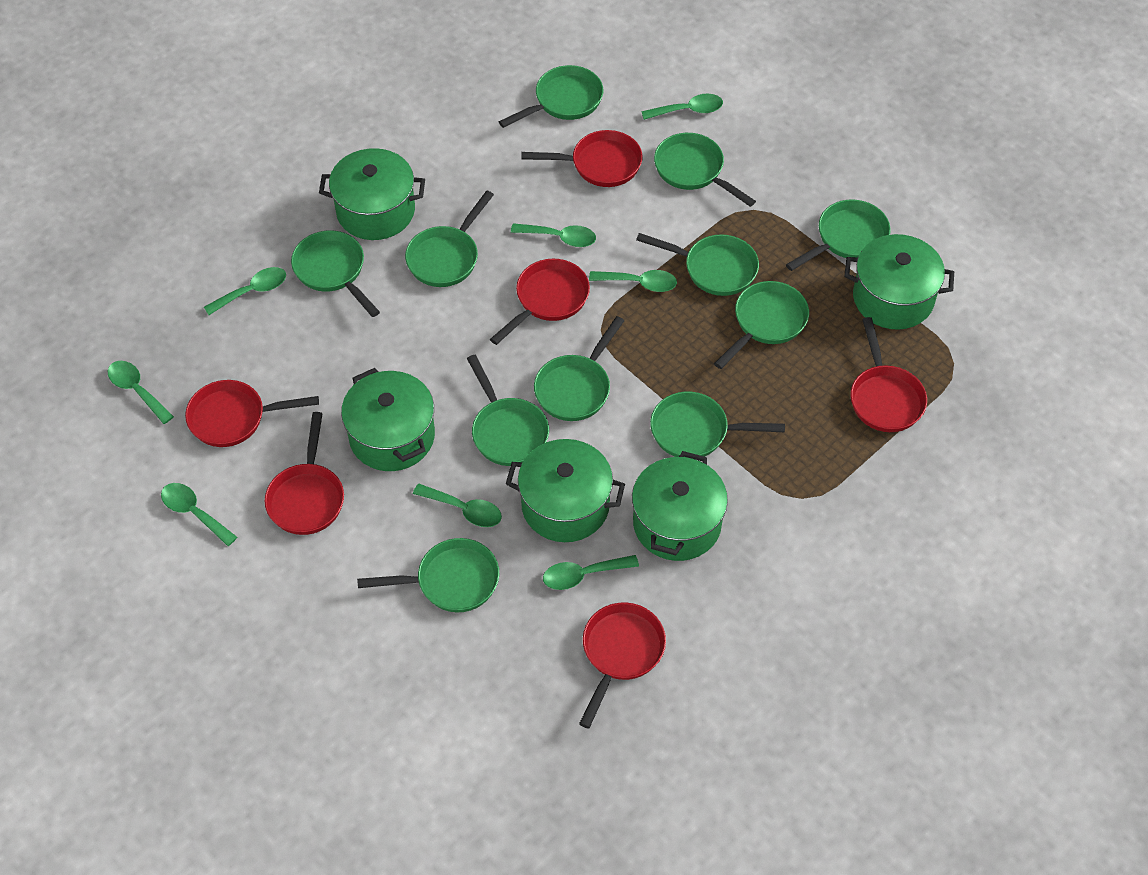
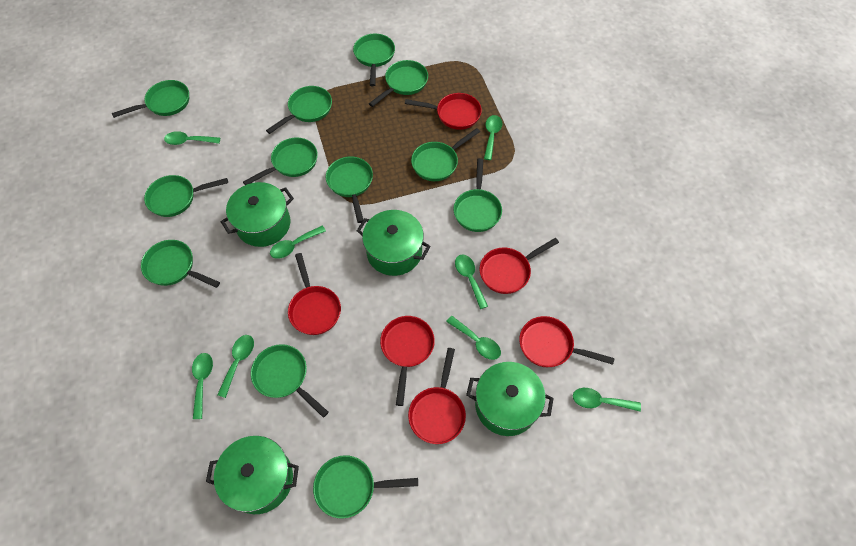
green pan: [291,230,380,317] [357,538,499,612] [405,191,494,287] [467,355,549,466] [499,65,604,128] [534,316,624,421] [636,233,759,296] [650,392,785,458] [654,133,756,207] [714,281,809,369] [786,199,891,271] = 11 -> [112,80,189,118] [141,240,220,288] [144,175,228,217] [243,137,318,185] [251,344,329,418] [266,86,332,134] [313,455,418,519] [326,157,373,223] [353,34,395,86] [369,60,428,107] [411,128,480,181] [454,158,502,232] = 12
green pot: [319,148,425,240] [341,368,435,471] [506,439,625,542] [632,451,728,561] [844,234,954,330] = 5 -> [206,436,299,514] [221,182,294,247] [357,210,431,276] [466,362,554,436] = 4

